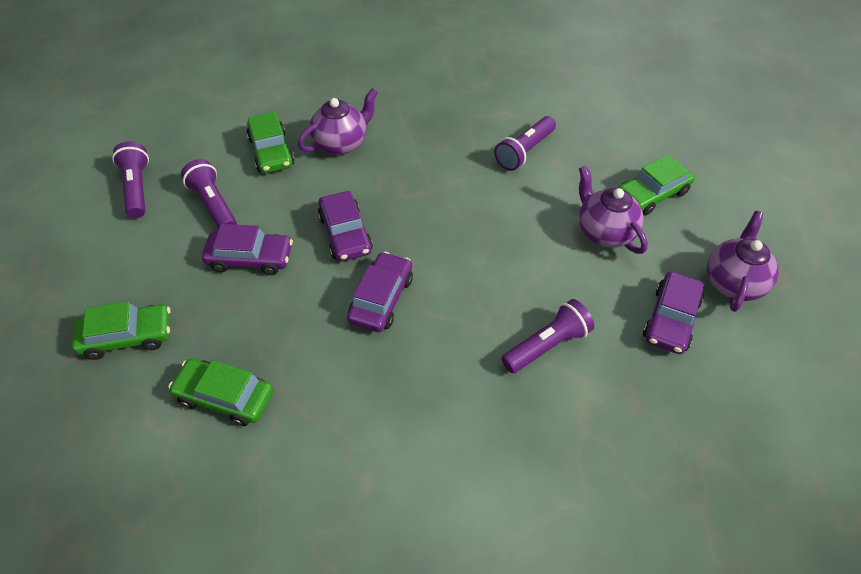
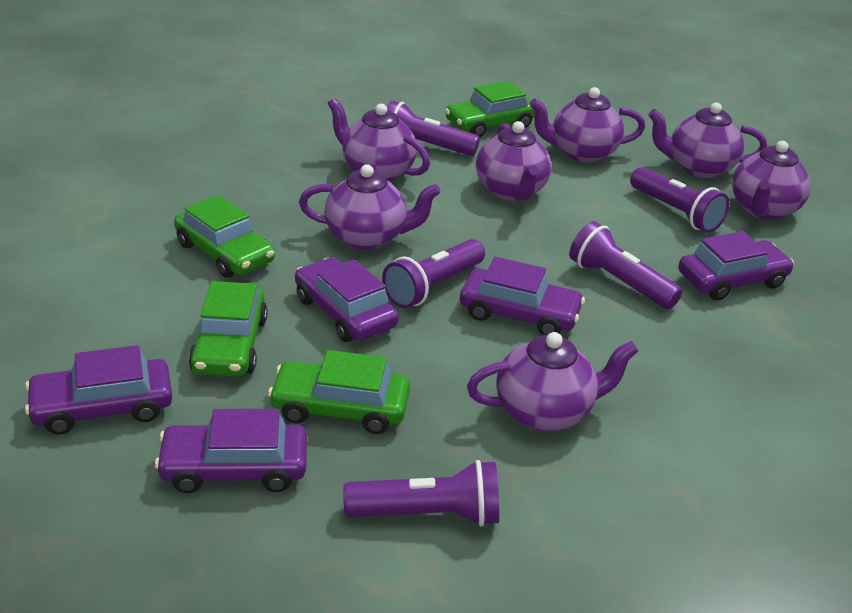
purple car: [202,224,293,275] [318,191,373,262] [347,252,413,332] [643,272,704,354] = 4 -> [25,345,173,435] [155,409,307,493] [295,257,399,342] [460,257,585,335] [678,231,794,300] = 5
purple flashlight: [112,141,149,218] [181,159,237,229] [494,116,556,171] [501,299,594,373] = 4 -> [343,460,499,527] [382,239,485,308] [387,100,480,156] [569,221,682,309] [630,167,729,233] = 5
purple teapot: [298,88,378,155] [579,166,648,254] [707,211,779,312] = 3 -> [299,164,441,250] [328,98,430,181] [467,332,638,431] [476,121,552,201] [529,87,645,163] [648,102,767,178] [732,141,811,220] = 7

